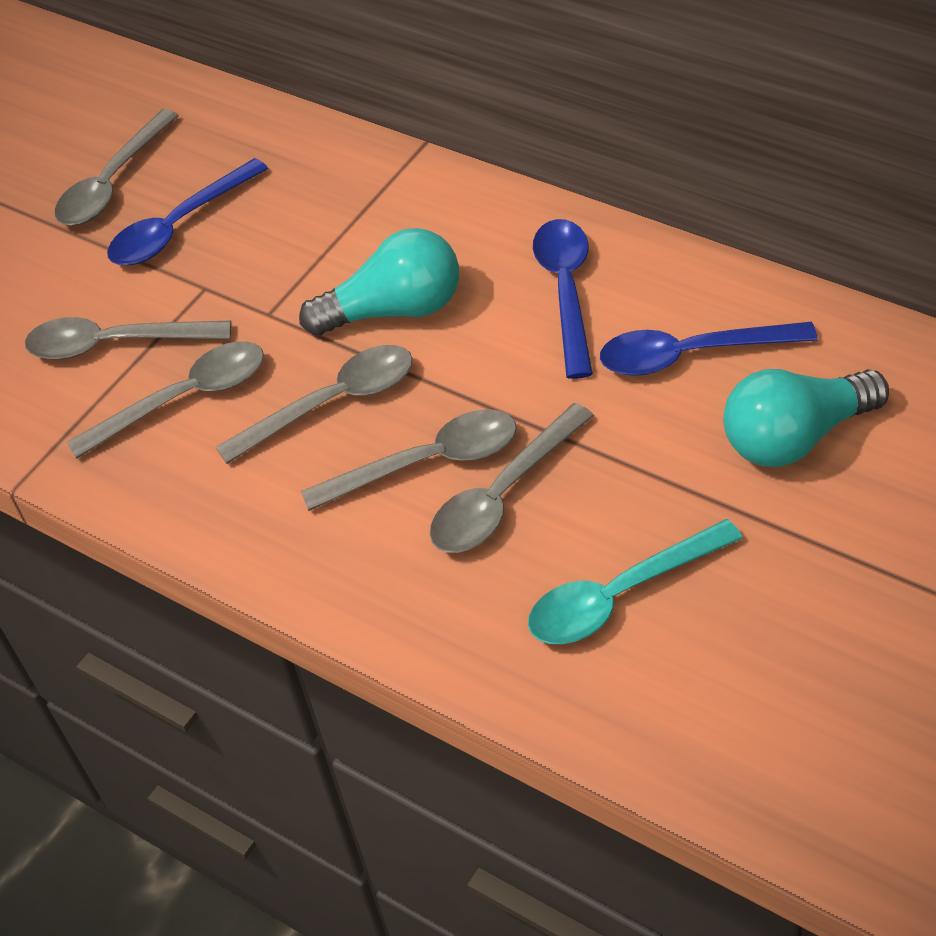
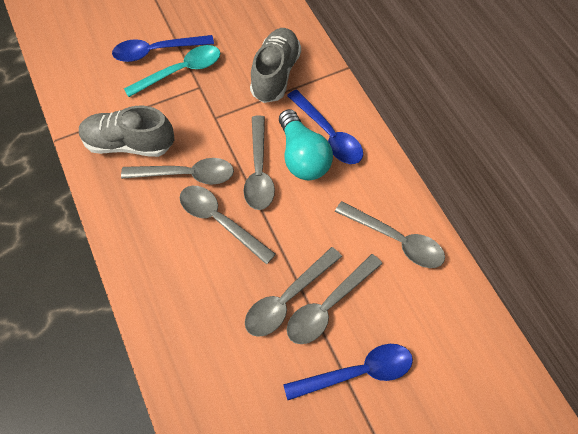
grey shoe: none = 0 -> [79,106,174,157] [250,28,301,103] = 2
turquoise light bulb: [299,228,459,336] [723,369,889,467] = 2 -> [279,109,333,181] = 1

